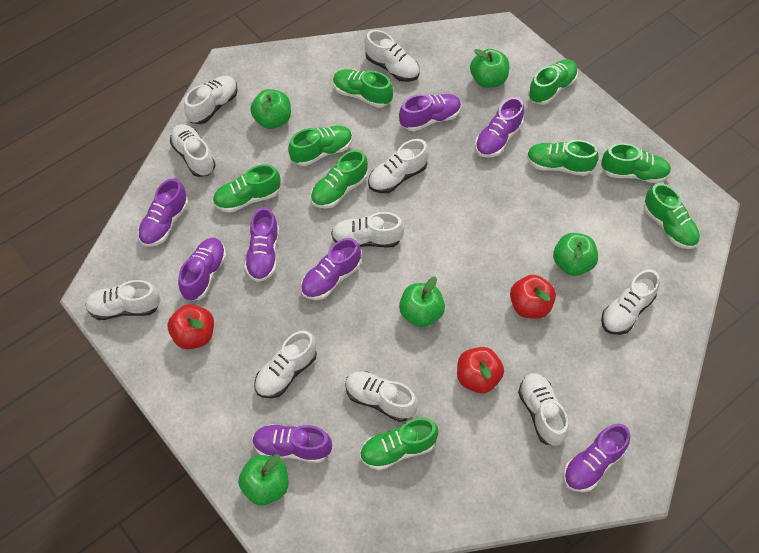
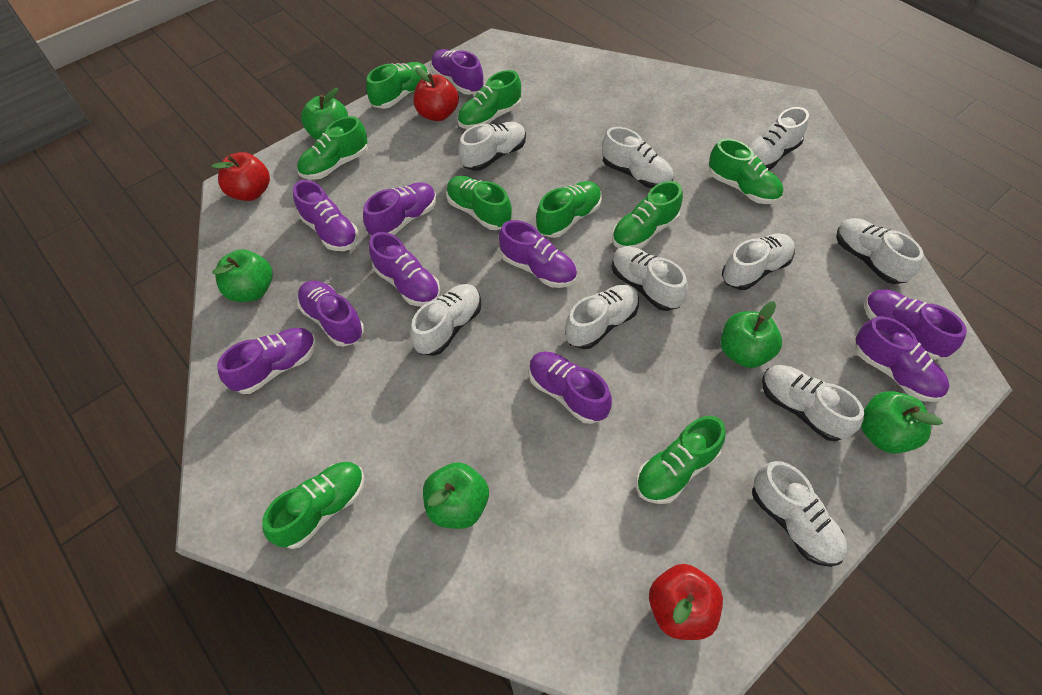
purple shoe: [138,178,188,247] [178,238,226,301] [244,207,279,282] [252,424,332,463] [301,238,361,300] [399,94,461,131] [475,97,524,157] [564,424,630,492] = 8 -> [217,328,316,394] [293,180,358,251] [297,281,364,347] [363,182,436,236] [369,232,440,306] [431,49,484,95] [499,220,577,288] [529,351,612,424] [855,316,949,402] [865,290,967,360] = 10

